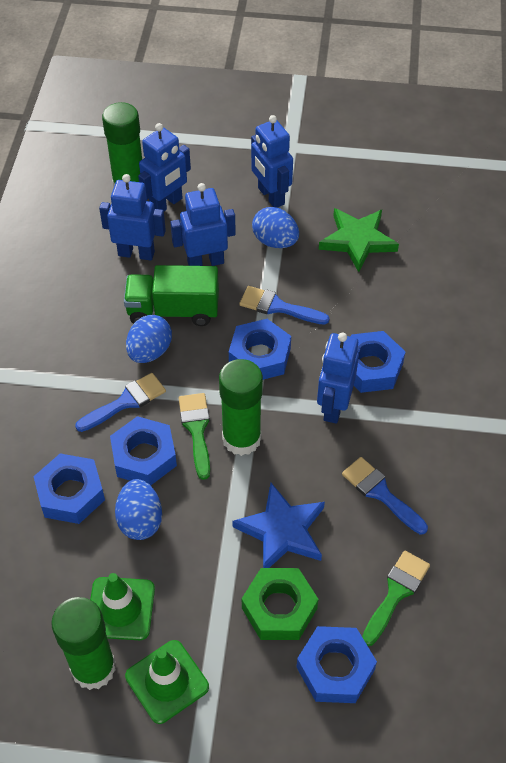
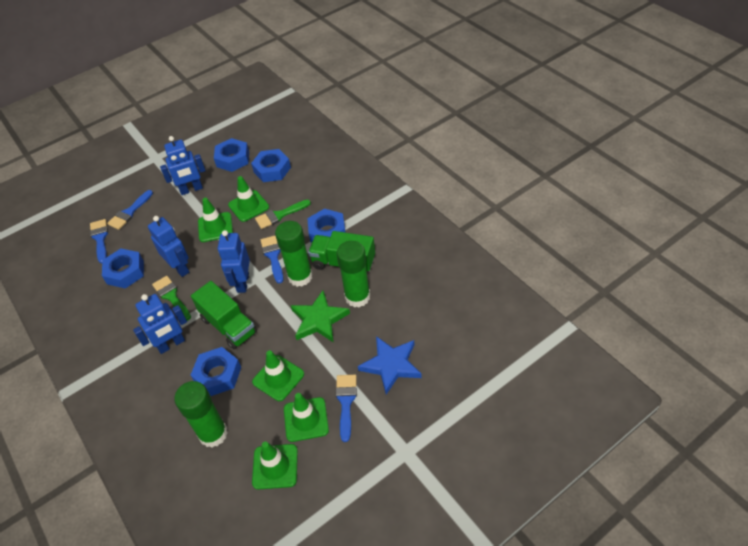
blue brush: [75,373,166,432] [240,286,329,325] [342,457,428,534] = 3 -> [90,219,108,263] [107,190,153,230] [261,236,284,283] [336,375,357,442] = 4
blue egg: [115,479,162,540] [126,315,172,363] [252,207,299,248] = 3 -> none = 0
blue robot: [99,174,166,260] [138,123,191,211] [170,183,236,266] [251,115,293,208] [317,332,359,424] = 5 -> [133,294,187,354] [148,216,189,277] [160,136,206,195] [218,230,250,293] = 4
green nut: [242,568,318,640] = 1 -> none = 0
green traffic cone: [90,573,155,640] [125,640,209,724] = 2 -> [198,198,233,242] [228,176,269,222] [252,350,304,401] [252,442,298,490] [284,393,329,442] = 5
green truck: [124,265,219,326] = 1 -> [191,281,257,349] [308,231,375,271] = 2

